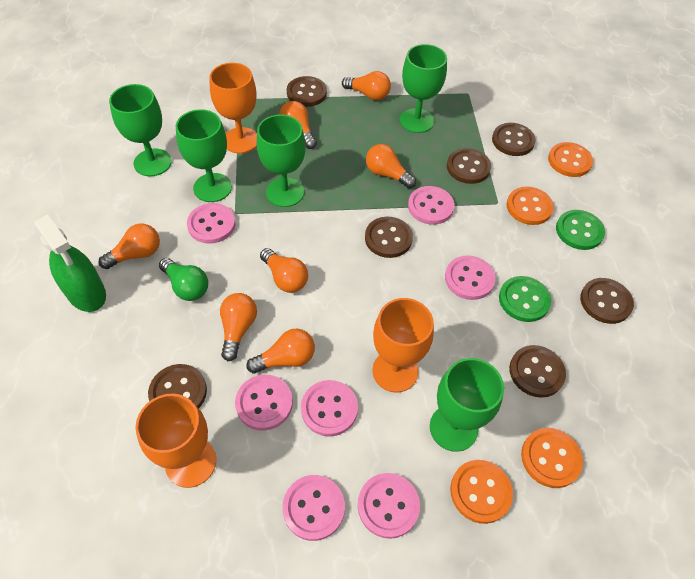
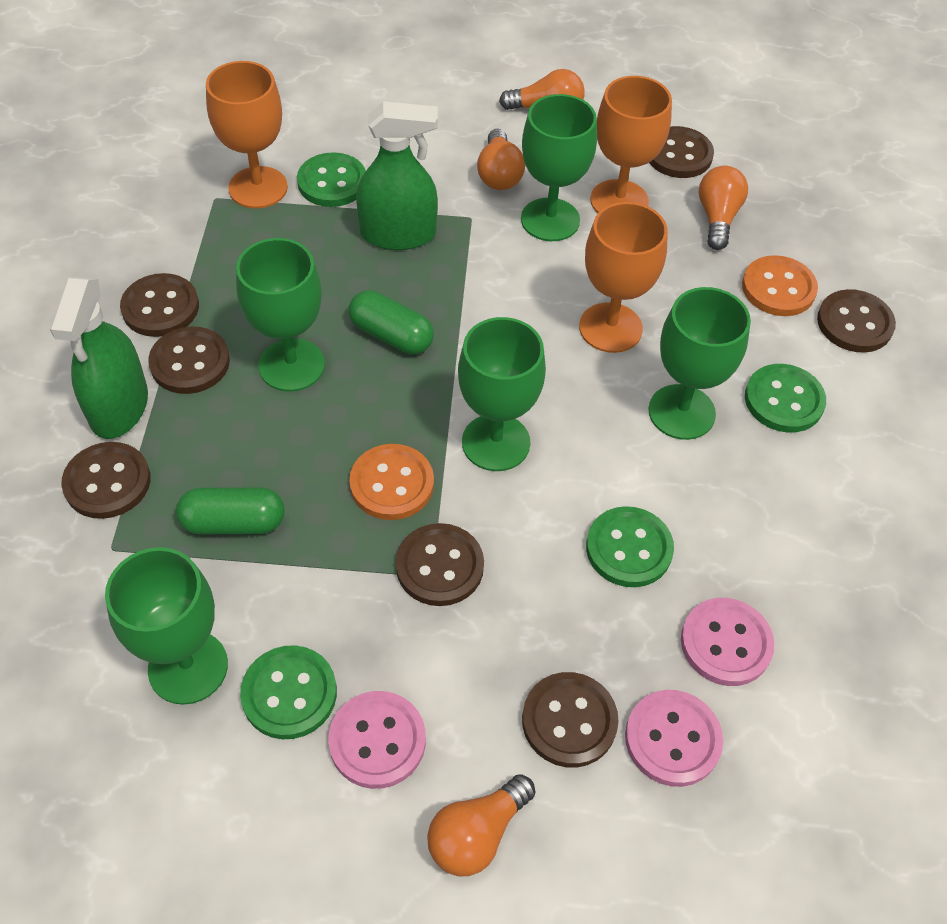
green button: [499,276,551,322] [556,210,605,250] = 2 -> [240,645,337,739] [297,152,366,207] [586,506,674,587] [745,364,826,433] = 4
green capsule: none = 0 -> [176,487,284,535] [348,290,434,354] = 2
green light bulb: [159,258,208,301] = 1 -> none = 0
green spray bottle: [34,215,106,312] = 1 -> [50,277,148,439] [356,101,438,250] = 2
orange button: [450,460,513,524] [506,186,554,225] [521,428,583,488] [548,142,593,177] = 4 -> [349,444,434,520] [742,255,818,316] = 2
orange light bulb: [98,223,160,269] [220,293,257,361] [246,329,315,374] [260,248,308,293] [279,101,317,149] [342,71,391,100] [366,144,416,188] = 7 -> [427,774,535,876] [477,129,525,190] [499,69,585,110] [699,166,748,250] = 4
pink button: [187,203,235,244] [235,375,293,431] [282,475,345,541] [301,380,358,436] [358,473,420,539] [408,186,454,225] [445,255,496,300] = 7 -> [328,691,426,789] [625,690,723,787] [681,598,775,686] = 3

